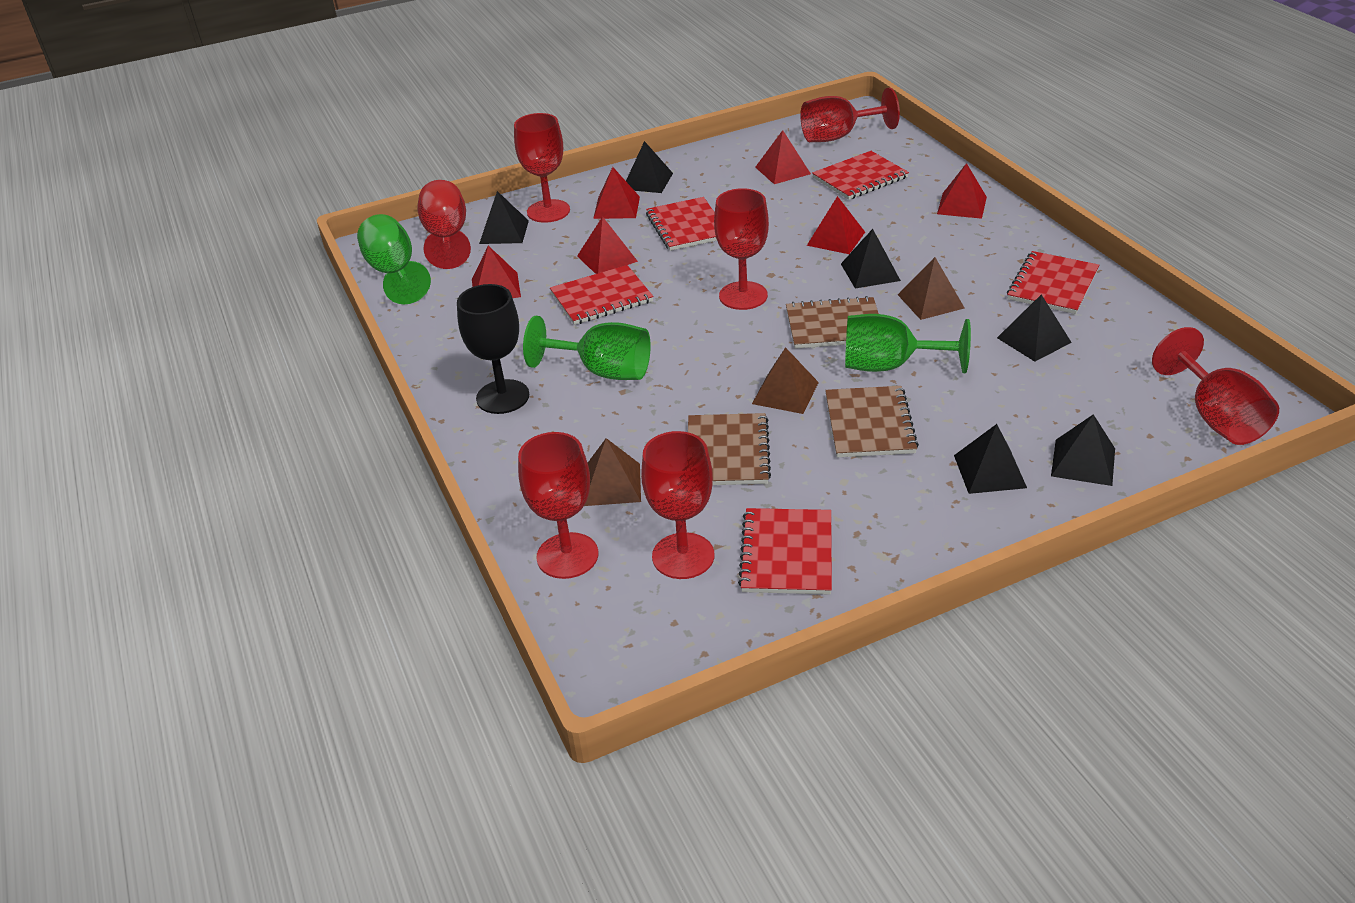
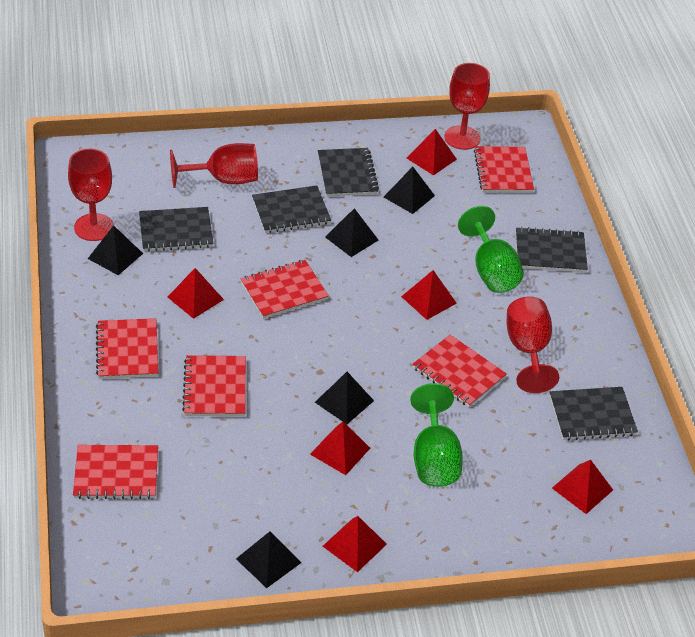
black goblet: [457,284,529,414] = 1 -> none = 0
black notebook: none = 0 -> [139,207,213,252] [252,185,331,233] [318,148,379,196] [516,227,588,272] [550,387,638,440] = 5
black pyramid: [479,191,529,244] [626,141,673,193] [841,229,901,288] [954,424,1027,494] [997,294,1072,361] [1051,414,1115,486] = 6 -> [88,225,143,275] [236,532,302,588] [315,372,374,424] [325,208,378,257] [384,167,435,214] = 5
brown notebook: [688,413,771,485] [786,296,879,349] [825,386,919,457] = 3 -> none = 0
brown pyramid: [584,438,641,506] [752,347,819,414] [898,257,964,320] = 3 -> none = 0
green goblet: [357,214,431,304] [523,316,651,380] [845,314,971,373] = 3 -> [410,383,463,487] [458,206,524,293] = 2
red goblet: [418,180,471,269] [514,113,570,223] [518,432,598,579] [641,431,714,579] [714,188,769,310] [800,88,900,142] [1152,327,1279,445] = 7 -> [68,149,114,241] [170,143,258,188] [444,63,490,150] [507,296,559,393] = 4
red notebook: [550,265,654,325] [646,197,717,251] [738,508,832,595] [812,151,909,200] [1007,251,1099,314] = 5 -> [73,445,158,499] [96,318,159,379] [182,355,246,416] [240,260,329,319] [412,335,507,407] [474,146,534,193] = 6

